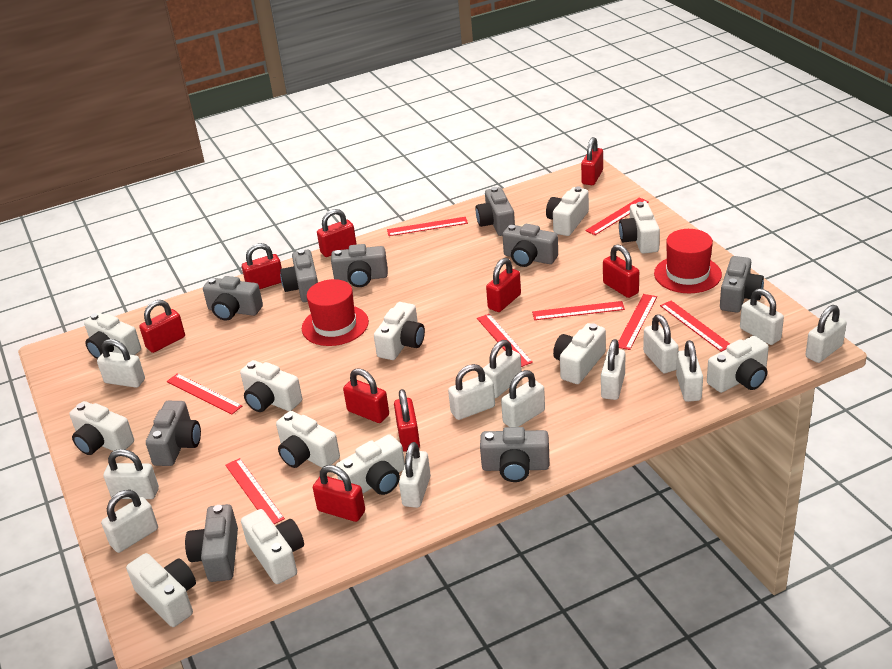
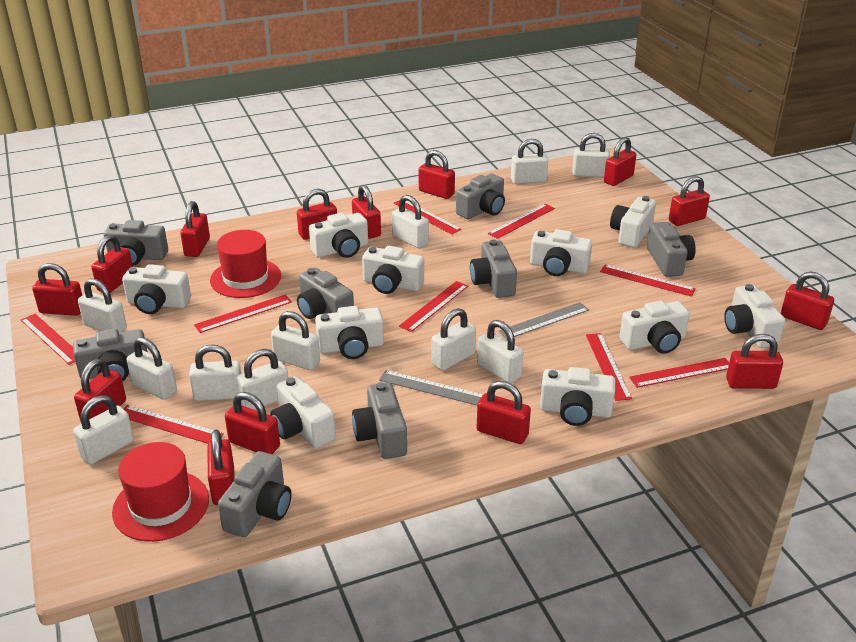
grey camera: [146,401,201,466] [185,504,238,582] [203,276,263,321] [280,249,318,302] [331,244,388,287] [475,187,515,236] [480,427,549,482] [503,224,558,267] [720,256,764,313] = 9 -> [73,329,148,382] [104,220,168,266] [218,451,292,537] [297,268,354,319] [352,382,407,459] [456,174,505,220] [470,239,517,298] [647,222,696,277] = 8
grey ruler: none = 0 -> [379,370,483,405] [498,302,589,339] = 2
red padlock: [139,300,185,353] [242,243,282,289] [313,465,365,522] [317,209,356,257] [343,368,389,423] [394,389,420,452] [486,258,521,312] [581,137,603,185] [603,244,639,298] = 9 -> [32,263,82,316] [74,359,126,421] [91,235,133,293] [180,201,210,257] [207,430,235,505] [225,392,280,454] [297,189,337,240] [352,185,381,239] [419,150,455,199] [477,381,531,444] [604,137,636,186] [669,176,710,226] [726,334,783,389] [781,272,834,330] = 14
red ruler: [167,373,242,415] [225,458,285,524] [387,217,468,236] [477,314,533,367] [532,301,625,320] [585,197,649,235] [618,294,657,350] [660,301,730,352] = 8 -> [21,314,75,365] [123,405,224,444] [194,295,292,333] [394,200,461,235] [399,281,468,332] [488,204,555,239] [586,333,632,401] [600,265,696,297] [629,358,729,388] = 9
white camera: [69,401,134,455] [84,312,141,359] [126,553,196,627] [240,360,302,412] [241,509,304,584] [276,411,340,468] [336,434,405,495] [374,302,425,360] [546,187,589,236] [553,323,606,384] [619,202,660,254] [707,336,769,393] = 12 -> [122,264,191,314] [270,376,336,448] [309,212,368,258] [315,306,384,359] [362,246,424,294] [530,229,592,276] [540,367,615,426] [610,196,656,248] [619,300,690,354] [724,284,785,348] = 10
white padlock: [97,339,145,388] [101,490,158,553] [104,449,159,499] [399,442,431,508] [448,364,495,420] [483,340,522,398] [501,370,545,427] [601,339,625,400] [643,314,679,373] [676,340,703,402] [740,288,784,345] [805,305,847,363] = 12 -> [73,395,134,464] [78,278,127,332] [127,337,177,400] [189,344,241,401] [236,349,288,410] [271,311,320,370] [392,195,429,248] [431,308,476,370] [477,320,523,383] [511,139,548,184] [572,133,610,177] = 11

